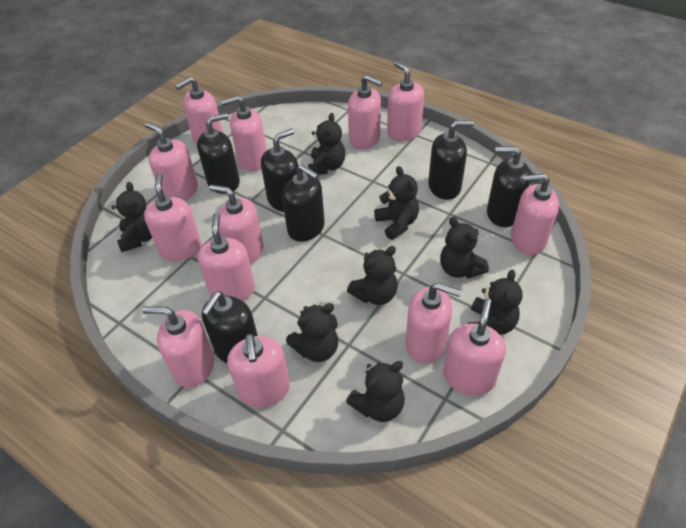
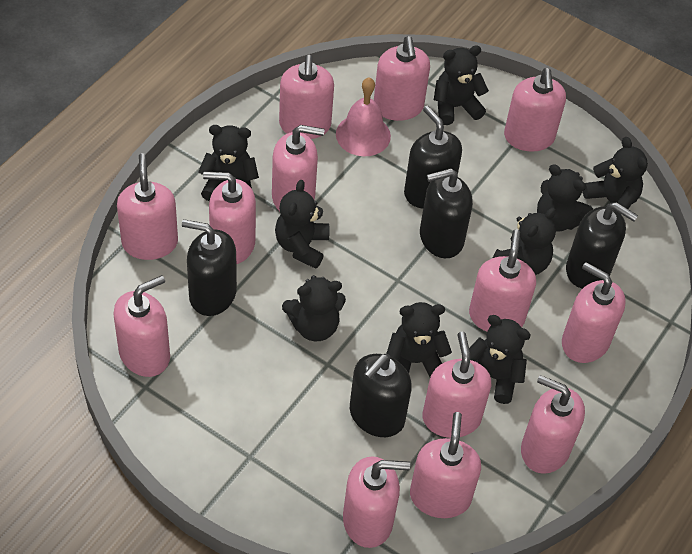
black soap dispenser: [197,113,240,194] [201,291,258,363] [261,129,299,212] [282,165,325,242] [428,121,474,200] [487,147,531,227] = 6 -> [182,219,237,316] [350,354,412,437] [404,106,462,208] [420,168,473,258] [566,202,638,289] = 5
black teddy bear: [111,182,152,252] [286,303,338,362] [308,113,345,175] [346,361,405,422] [347,246,398,305] [374,166,419,240] [440,217,489,279] [468,270,522,335] = 8 -> [198,125,259,201] [275,180,329,269] [282,275,346,341] [386,302,452,377] [434,45,489,125] [469,315,531,404] [493,208,556,275] [537,164,593,231] [583,137,648,215] = 9
pink bell: none = 0 -> [336,77,391,156] = 1

